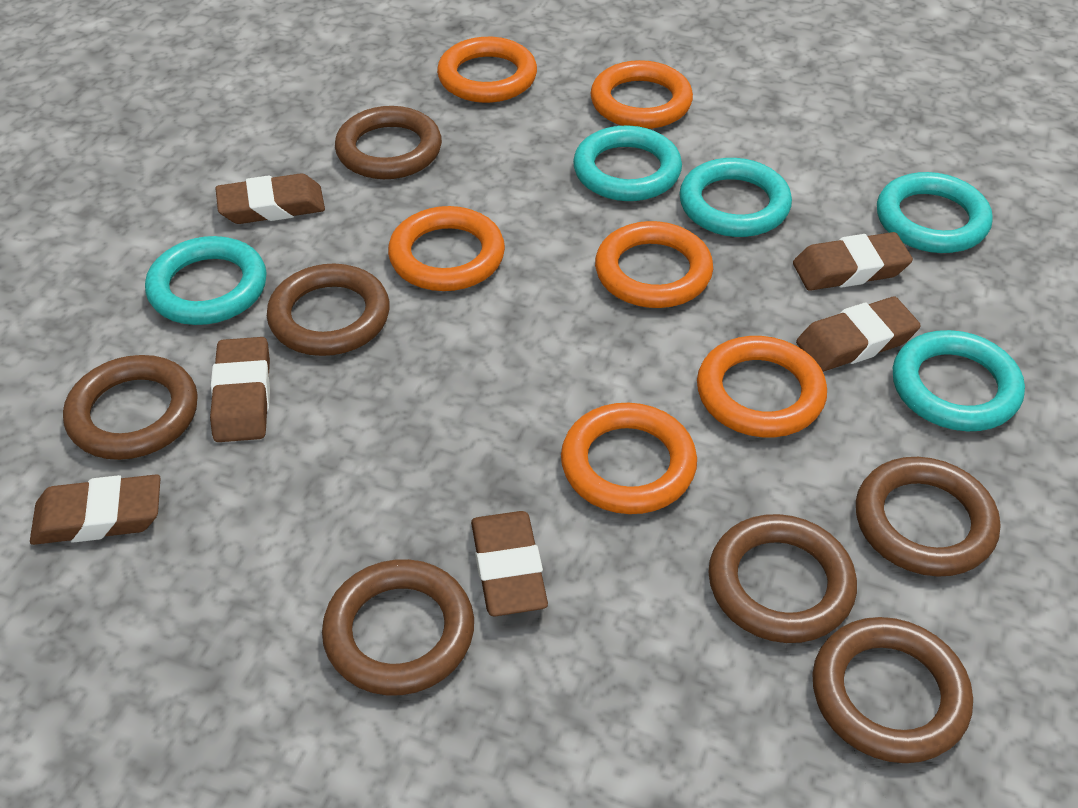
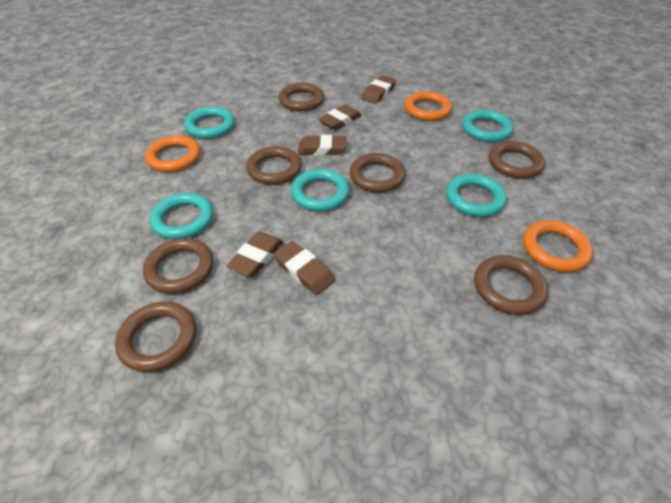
brown eraser: [30,474,161,545] [210,337,270,442] [215,173,325,224] [471,511,548,617] [793,232,913,291] [796,297,921,372] = 6 -> [227,232,283,277] [274,241,335,295] [298,135,346,156] [318,105,362,130] [361,75,396,104] = 5
orange ring: [388,206,505,291] [437,37,537,103] [561,403,697,514] [591,60,693,129] [595,221,713,308] [697,336,827,437] = 6 -> [145,135,200,172] [404,91,452,121] [523,220,593,272] = 3

